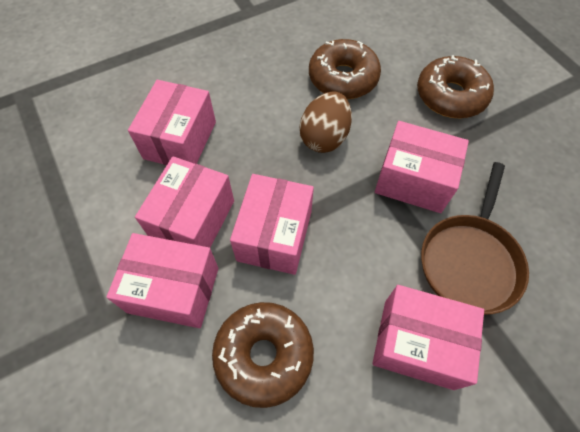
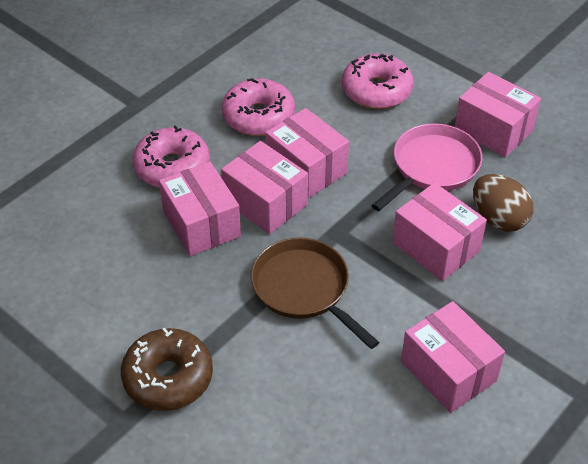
brown donut: [212,302,314,408] [309,39,381,99] [417,55,494,118] = 3 -> [121,328,213,411] = 1
pink donut: none = 0 -> [133,125,210,188] [222,78,295,136] [342,53,413,109] = 3
pink pan: none = 0 -> [371,123,482,211] = 1

